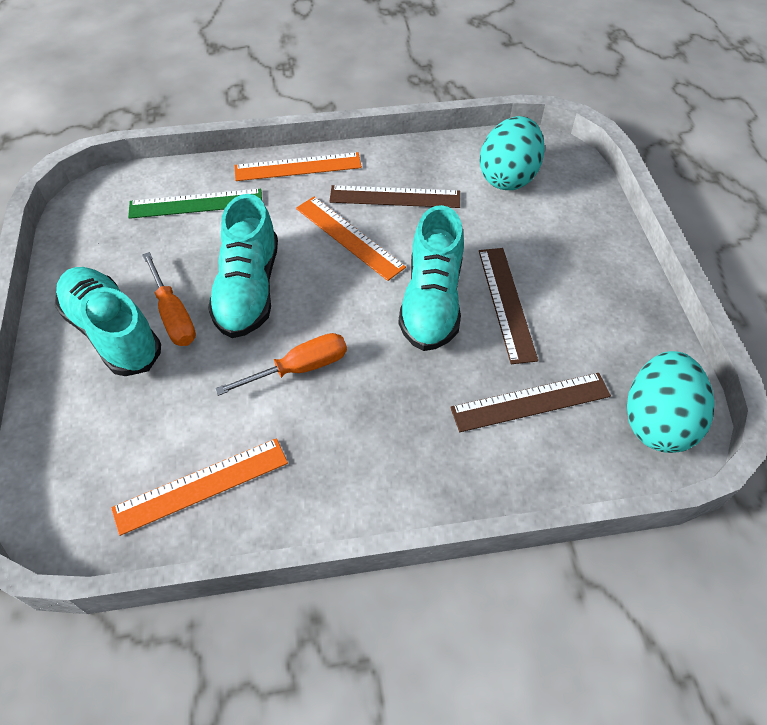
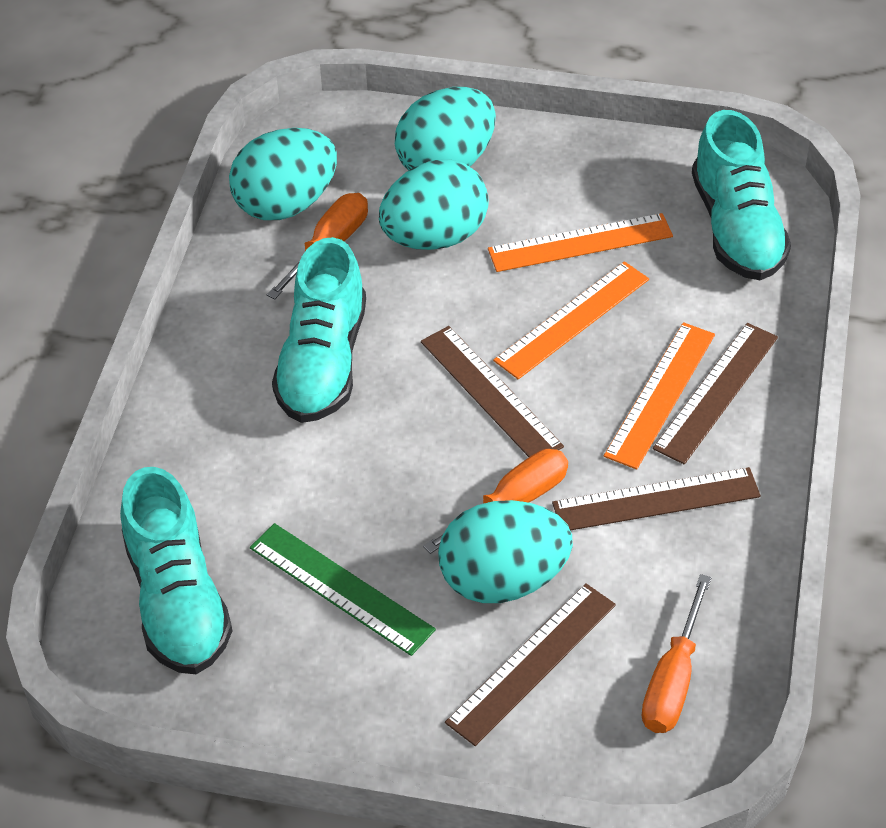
brown ruler: [329,185,460,208] [450,373,611,432] [479,248,538,364] = 3 -> [421,326,564,457] [445,583,616,746] [552,467,761,530] [653,323,778,464] = 4
orange screwdriver: [142,252,196,346] [215,333,347,396] = 2 -> [267,193,368,299] [423,449,568,554] [641,574,712,733] = 3
turquoise egg: [479,116,545,190] [627,351,715,453] = 2 -> [229,128,337,220] [379,159,489,250] [395,87,496,170] [438,500,573,603] = 4

